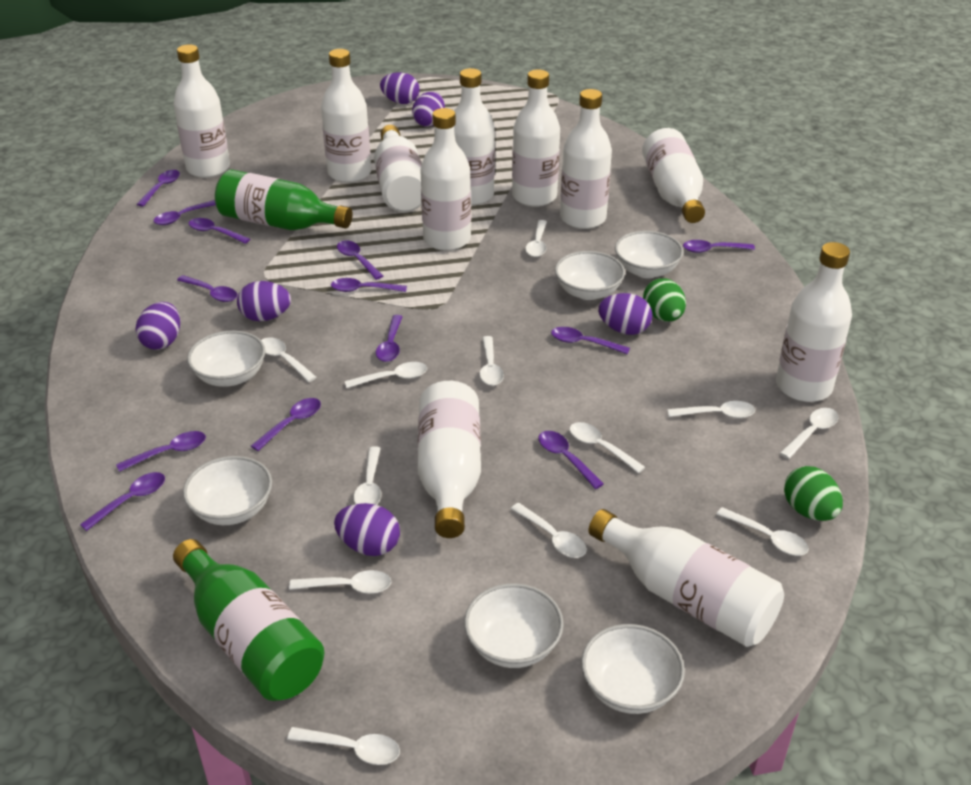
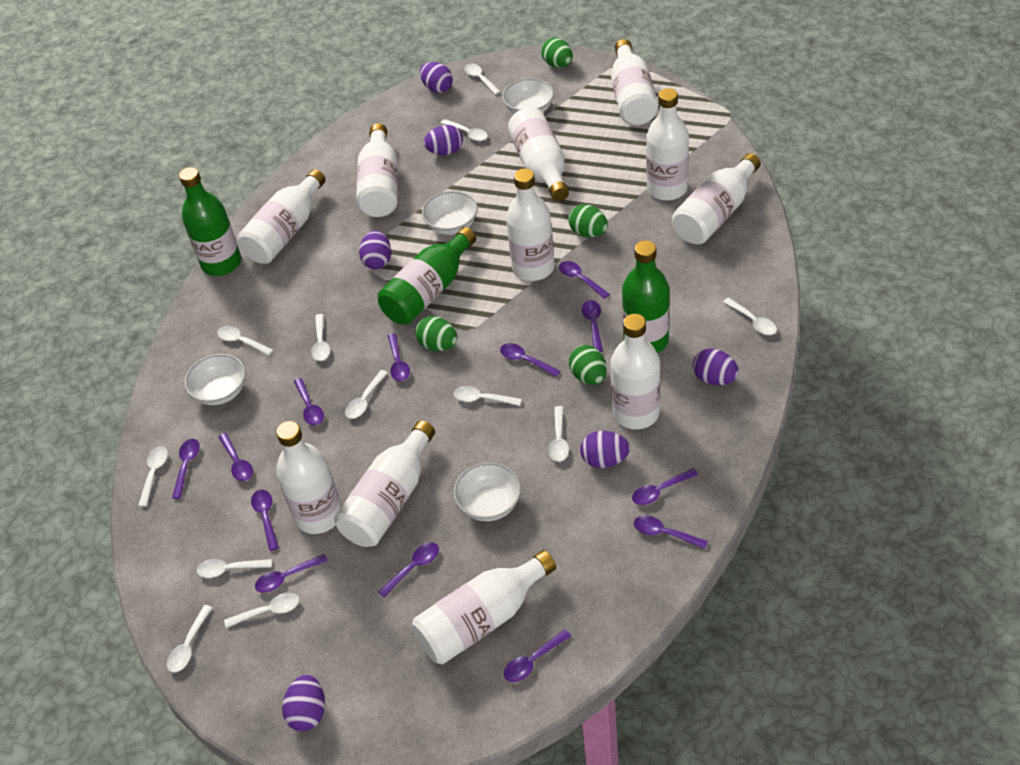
green bottle: [173,539,325,701] [215,170,352,230] = 2 -> [179,167,241,276] [378,227,476,325] [622,241,670,353] = 3
green egg: [643,278,686,322] [784,466,843,521] = 2 -> [415,316,457,351] [541,38,573,68] [568,204,608,237] [569,345,607,385] = 4
white bowl: [183,456,272,525] [187,331,265,387] [464,583,564,668] [555,251,625,300] [581,624,685,714] [615,231,684,278] = 6 -> [184,354,246,405] [422,191,478,235] [453,463,521,521] [502,78,554,114] = 4

